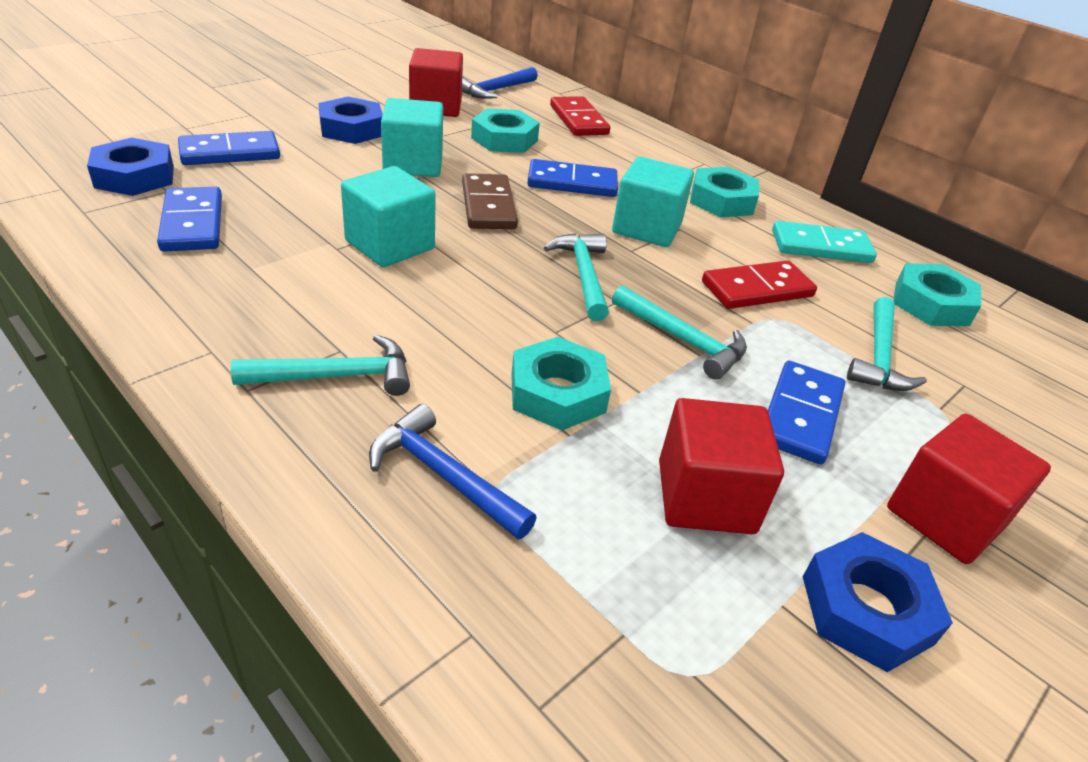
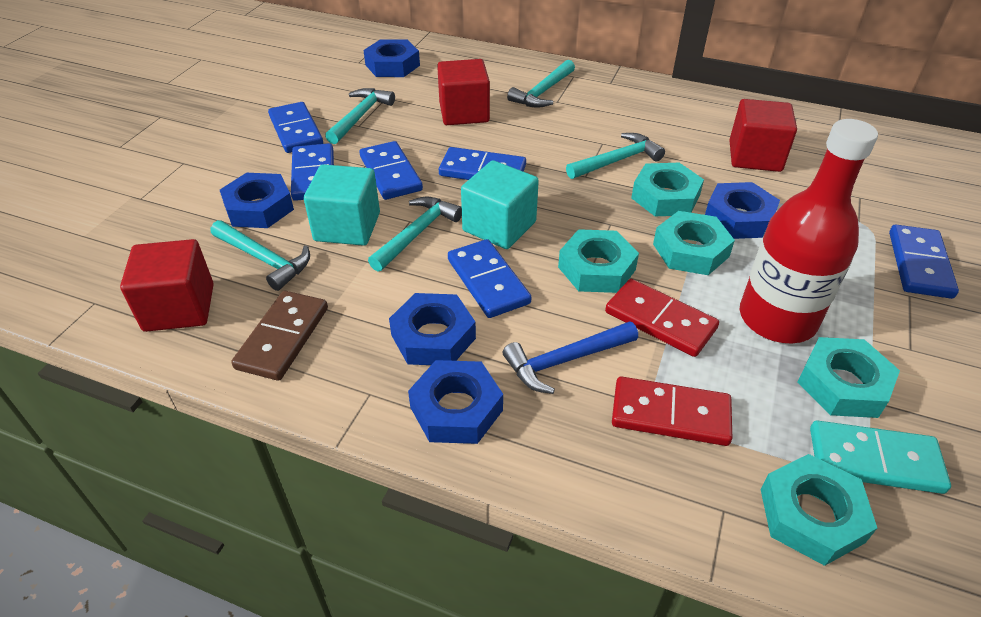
blue domino: [157,187,222,252] [178,131,280,165] [527,159,618,197] [768,361,845,465] = 4 -> [268,102,323,153] [291,143,334,201] [360,141,423,200] [439,147,526,180] [448,239,532,318] [889,225,959,299] = 6
blue hammer: [369,404,537,539] [462,67,538,99] = 2 -> [502,321,638,394] = 1
blue nut: [87,138,174,196] [318,97,383,144] [803,532,953,672] = 3 -> [220,173,294,228] [363,39,420,77] [389,293,476,365] [408,360,503,444] [705,182,780,239] = 5
red bottle: none = 0 -> [740,119,878,343] = 1
turquoise cube: [341,166,436,267] [381,98,443,177] [612,156,694,247] = 3 -> [304,164,380,246] [461,160,539,249] = 2
turquoise hammer: [231,335,410,396] [544,233,609,321] [612,285,747,380] [847,297,927,391] = 4 -> [211,220,310,291] [325,88,395,144] [368,197,462,272] [507,60,575,108] [566,133,665,179] = 5
turquoise nut: [471,108,540,153] [511,337,611,430] [690,167,759,217] [893,263,982,326] = 4 -> [558,229,639,293] [631,163,704,216] [653,211,735,275] [760,454,877,566] [797,337,900,418] = 5

